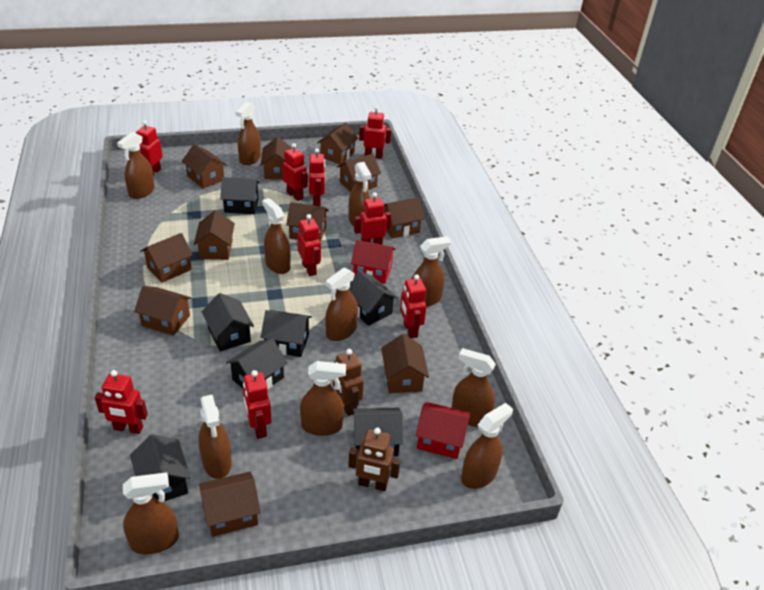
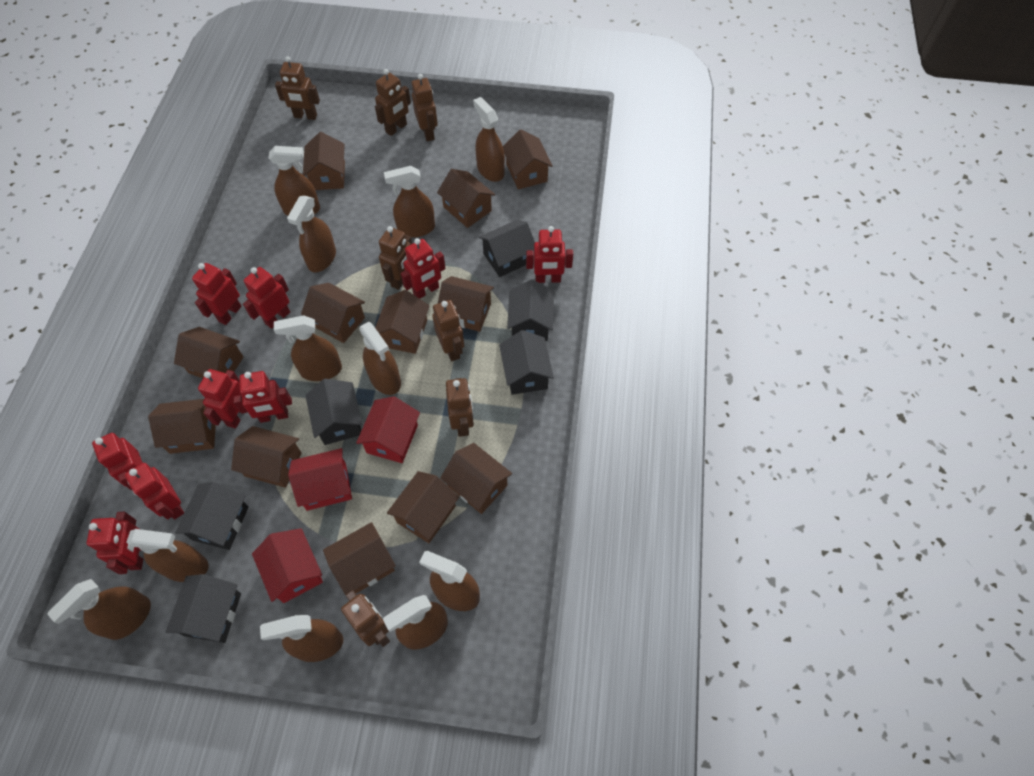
black house: [130,434,191,501] [201,293,254,352] [220,177,260,214] [226,338,288,389] [261,310,312,357] [349,271,398,326] [353,408,403,456] = 7 -> [166,574,241,643] [175,482,249,550] [305,379,362,445] [479,220,535,277] [499,330,554,395] [507,279,554,341] = 6
brown house: [134,286,191,336] [141,233,193,283] [182,144,227,189] [194,210,235,260] [199,472,261,537] [260,137,292,180] [286,202,329,242] [317,123,358,164] [337,154,381,192] [381,334,429,393] [384,197,425,238] = 11 -> [148,399,216,454] [174,327,243,378] [231,426,301,488] [301,283,365,343] [303,132,345,190] [323,522,396,595] [375,290,430,354] [387,471,459,543] [437,169,495,228] [438,276,494,332] [440,443,512,514] [503,130,553,189] = 12
brown robot: [333,349,364,416] [348,428,401,491] = 2 -> [275,56,320,120] [341,590,390,647] [375,69,411,136] [379,226,412,290] [412,74,438,141] [432,300,464,361] [446,378,474,437] = 7
red house: [351,240,396,284] [416,402,471,459] = 2 -> [252,528,323,603] [288,448,352,511] [356,396,420,463] = 3

